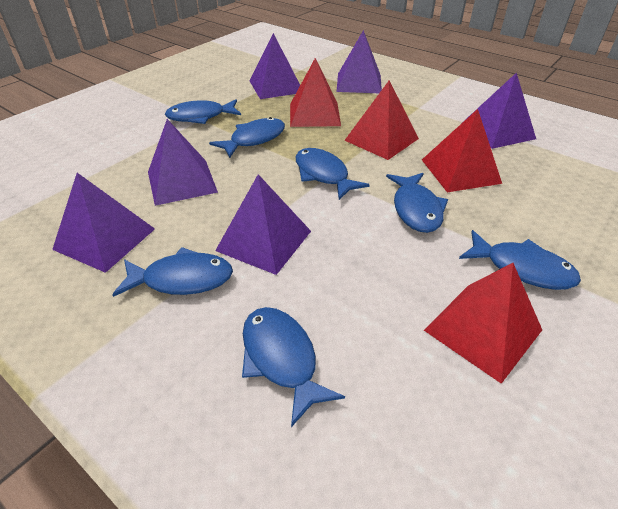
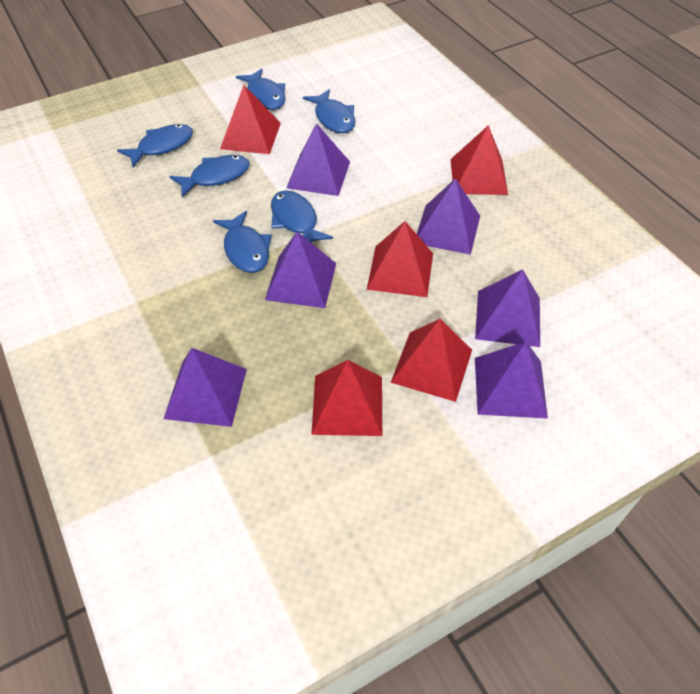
blue fish: [112,247,233,297] [165,100,241,124] [209,117,285,158] [242,307,345,427] [296,148,370,200] [386,173,448,233] [459,230,581,290] = 7 -> [117,124,193,168] [169,155,250,197] [213,211,272,273] [236,69,285,110] [271,190,333,243] [303,89,355,133] = 6
red pyramid: [290,58,341,127] [344,81,419,160] [422,109,502,192] [424,263,542,384] = 4 -> [220,85,281,154] [311,360,382,436] [367,221,433,297] [391,319,472,402] [451,125,508,195] = 5

